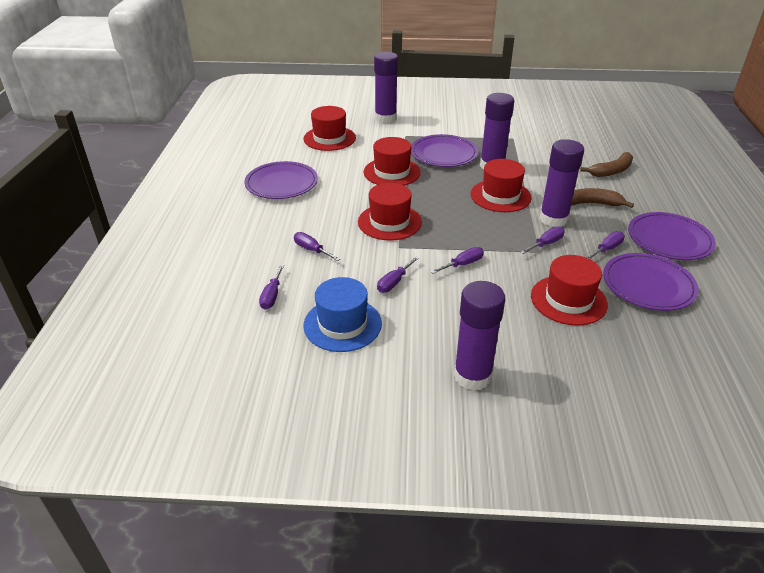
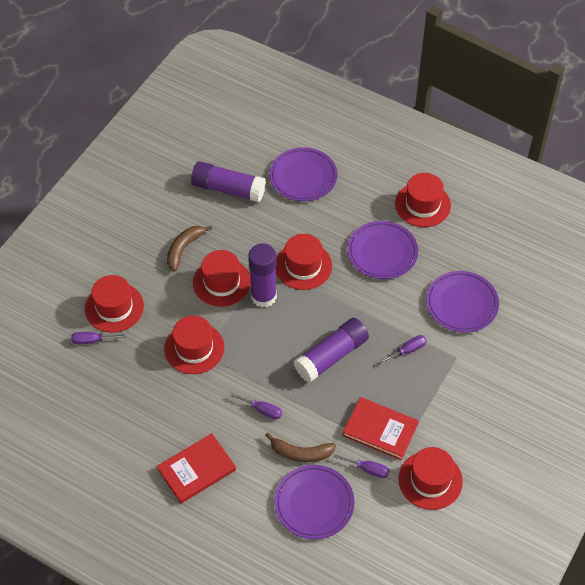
blue hat: [303,277,382,352] = 1 -> none = 0
purple glue stick: [374,52,398,123] [454,281,505,390] [480,93,514,169] [539,139,584,227] = 4 -> [191,161,266,202] [248,244,277,307] [294,318,369,382] = 3
purple screwdriver: [259,264,284,310] [294,232,340,261] [377,256,419,293] [430,247,484,274] [521,226,565,254] [586,231,625,259] = 6 -> [71,332,126,344] [230,393,282,419] [334,454,389,478] [379,335,427,364] = 4
red book: none = 0 -> [157,433,236,504] [342,397,419,460] = 2
red hat: [304,106,356,151] [358,183,422,241] [364,137,421,186] [471,159,532,212] [531,255,608,325] = 5 -> [85,275,144,333] [164,316,224,374] [193,250,251,307] [276,234,332,290] [395,173,451,227] [399,447,463,510] = 6

